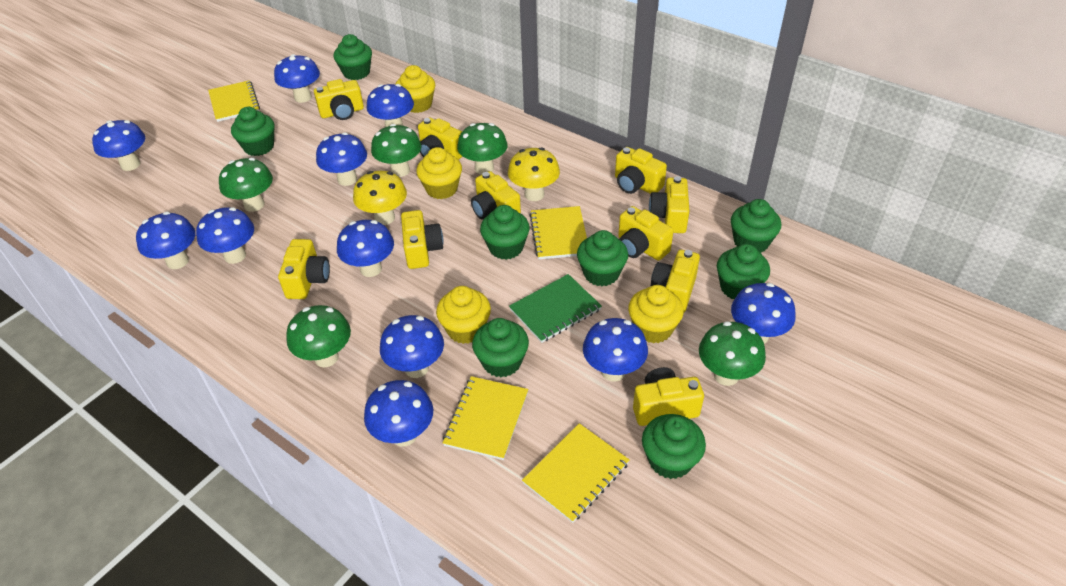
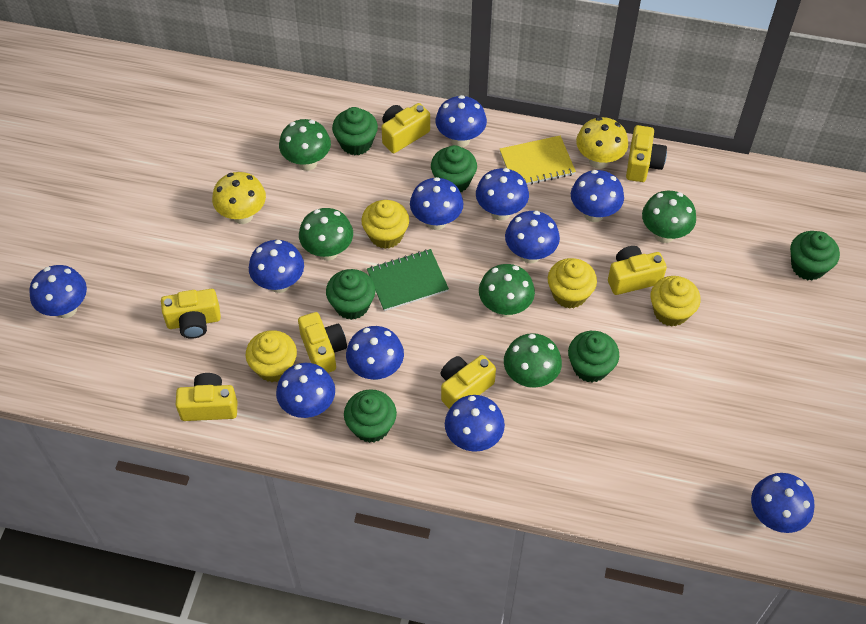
green cupcake: [231,107,274,156] [334,34,372,80] [472,318,529,377] [480,205,530,260] [577,230,628,286] [642,414,706,479] [717,244,770,300] [731,199,781,253] = 8 -> [326,269,375,320] [332,107,378,155] [344,389,397,443] [431,145,477,192] [568,331,619,383] [790,231,840,280] = 6
yellow camera: [278,239,330,299] [314,79,364,120] [401,210,443,269] [418,118,463,160] [471,171,521,220] [615,147,667,194] [618,206,674,261] [633,367,704,426] [649,176,690,233] [651,250,700,312] = 10 -> [161,289,221,339] [176,373,238,421] [298,312,347,373] [381,103,430,153] [441,355,496,409] [608,246,667,295] [626,125,667,182] = 7
yellow notebook: [208,80,260,122] [443,376,528,460] [522,423,630,523] [529,206,587,259] = 4 -> [500,136,576,185] = 1

